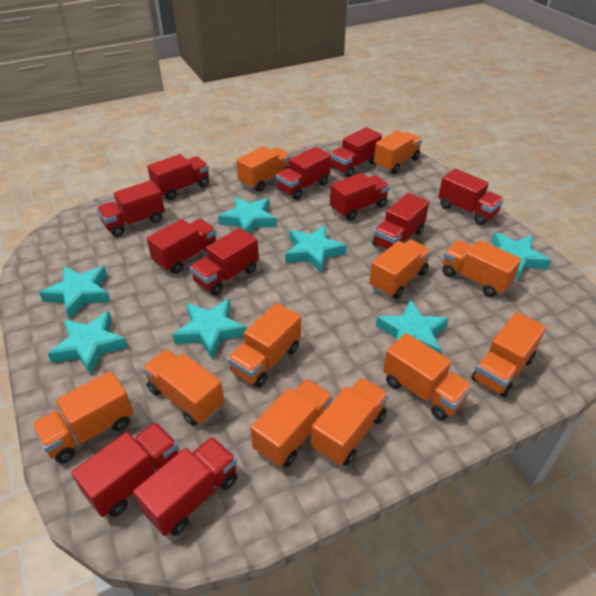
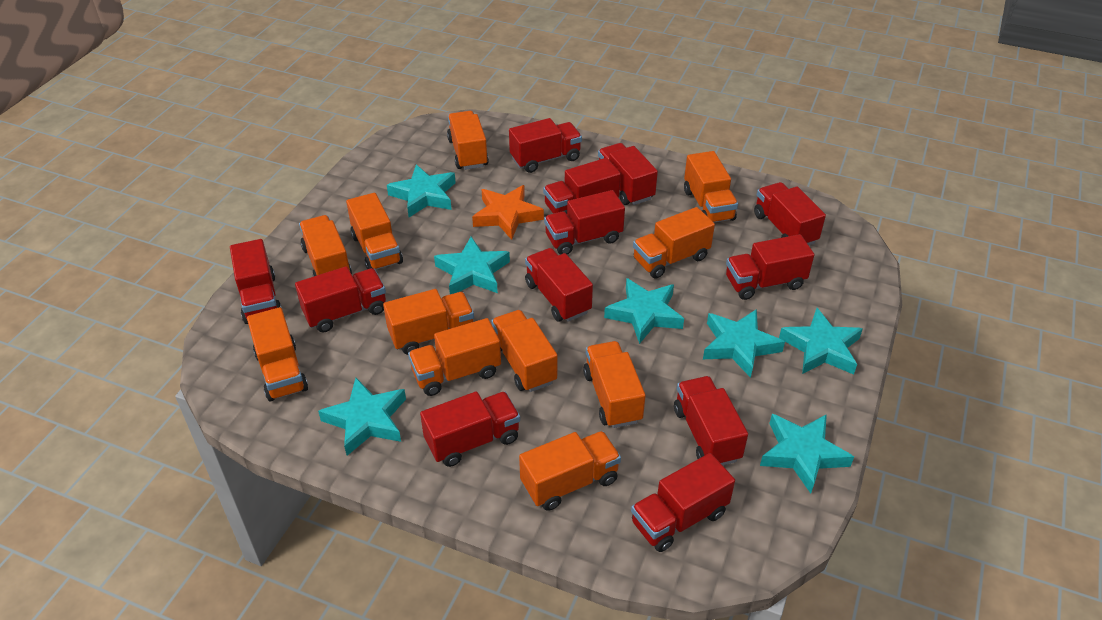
orange star: none = 0 -> [472,185,544,240] = 1
red truck: [71,422,178,517] [97,180,165,237] [133,437,237,536] [147,154,209,200] [147,219,217,274] [190,228,259,296] [276,146,331,200] [330,127,382,177] [330,173,390,221] [372,193,429,250] [438,168,504,225] = 11 -> [230,239,282,324] [295,266,386,332] [420,391,520,467] [509,118,582,173] [525,248,593,322] [543,158,621,214] [544,190,625,255] [598,143,658,205] [631,453,735,552] [674,376,748,465] [726,234,814,300] [754,182,826,245] = 12

